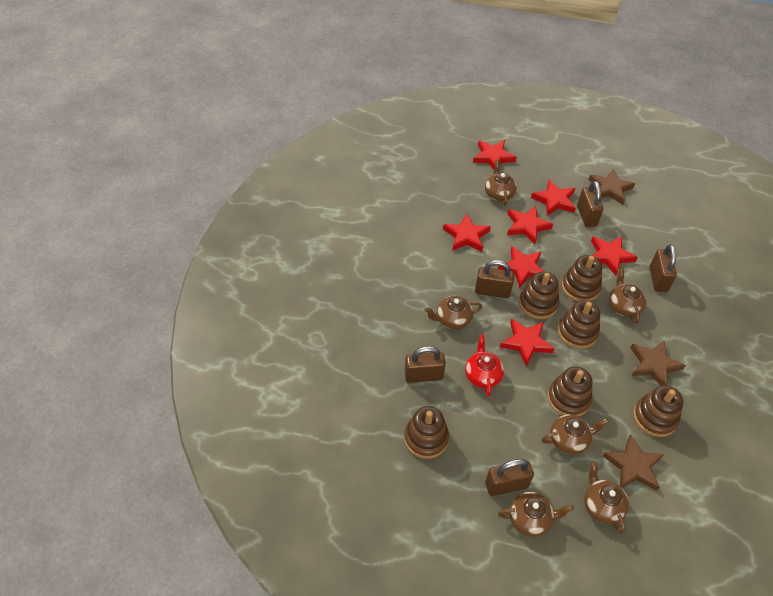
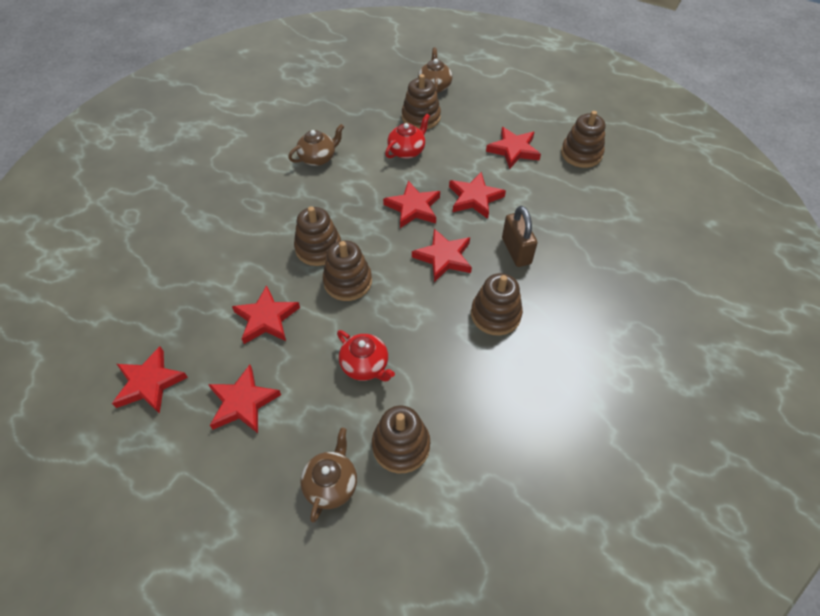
brown padlock: [405,346,446,383] [475,260,514,298] [485,459,534,496] [577,181,603,227] [649,244,677,292] = 5 -> [502,206,537,267] = 1
brown star: [589,169,635,205] [603,434,664,491] [630,341,686,386] = 3 -> none = 0
brown teapot: [424,296,482,329] [485,159,517,205] [498,492,574,537] [542,414,609,455] [584,461,629,534] [609,268,646,323] = 6 -> [288,124,344,166] [300,428,357,522] [418,48,452,93] = 3
red teapot: [465,334,504,396] = 1 -> [337,330,395,381] [385,114,430,159] = 2

